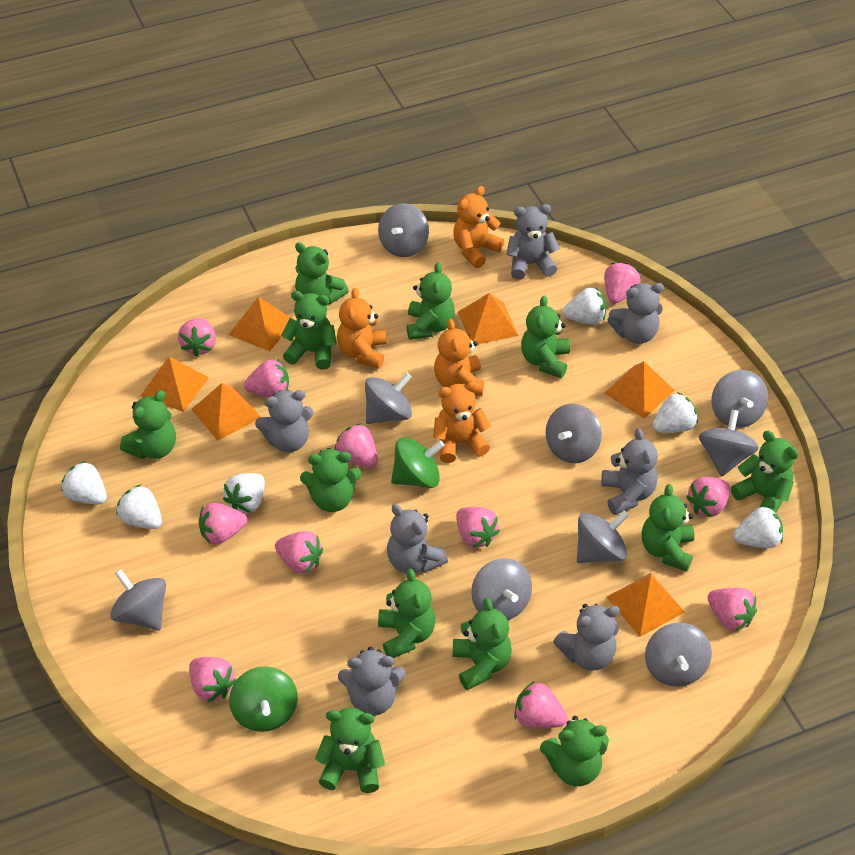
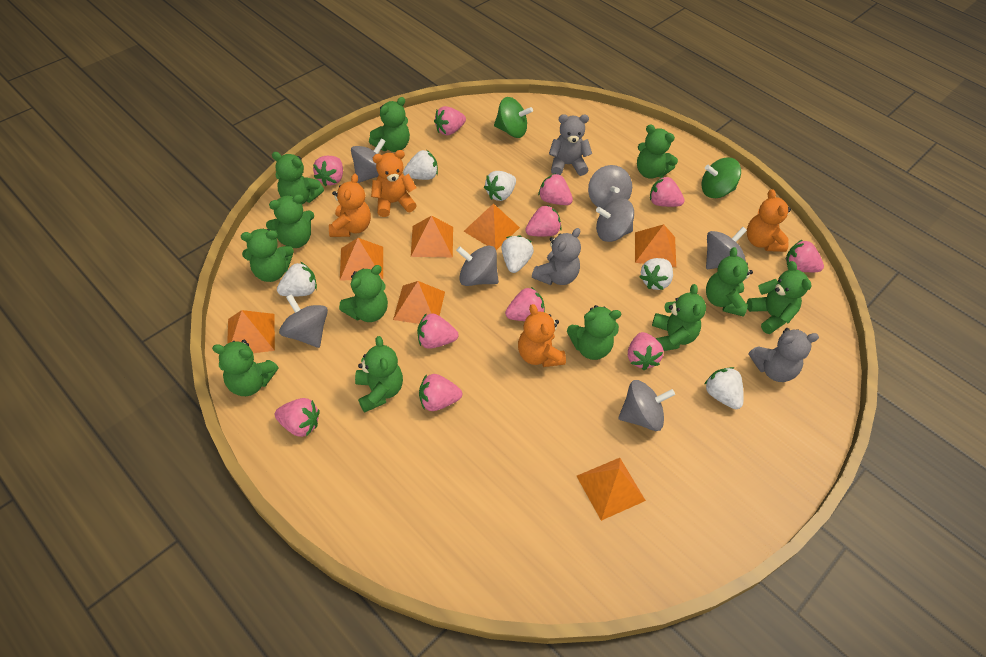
grey spinning top: [110,569,166,630] [365,373,412,424] [378,203,429,257] [471,558,532,620] [546,404,602,463] [577,510,629,563] [645,623,712,687] [699,410,759,477] [711,370,768,428] = 9 -> [279,294,328,348] [351,138,386,183] [456,245,499,286] [588,165,632,209] [596,198,634,242] [618,380,675,431] [706,227,747,269] = 7
grey teddy bear: [255,390,313,452] [338,647,406,716] [387,504,448,573] [506,204,560,280] [553,604,620,671] [601,428,658,515] [607,283,664,344] = 7 -> [532,228,581,285] [549,114,592,176] [748,328,819,382] = 3
orange pyramid: [140,356,209,412] [191,383,261,440] [229,297,293,351] [458,293,518,344] [604,361,674,419] [607,573,685,637] = 6 -> [227,310,275,353] [340,238,383,281] [393,281,445,324] [411,216,453,257] [464,203,520,250] [577,458,646,521] [635,224,676,267] = 7

